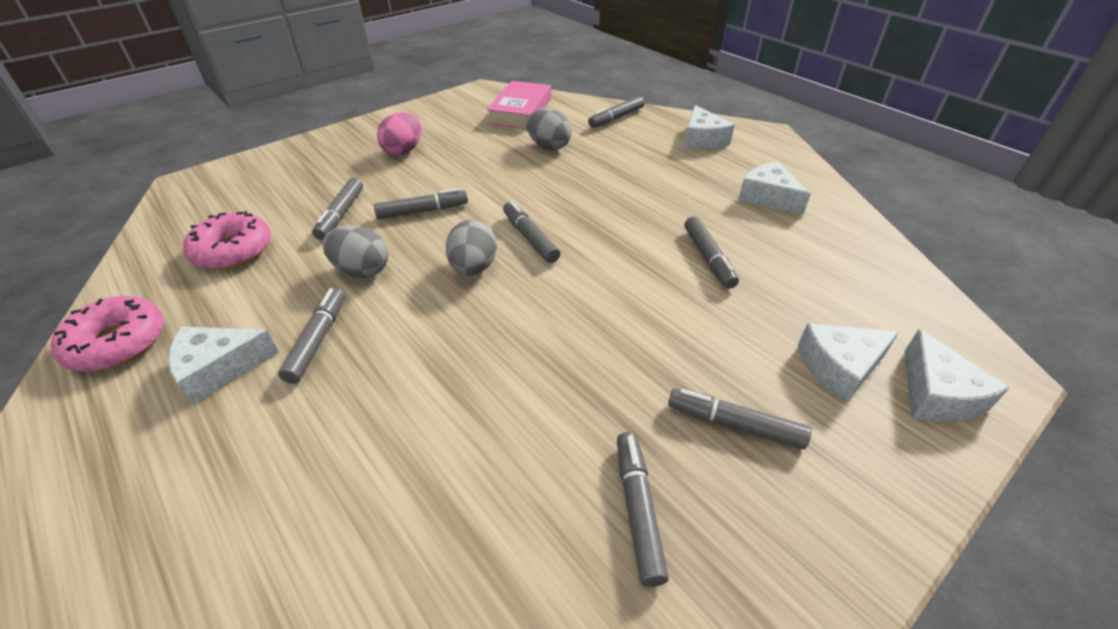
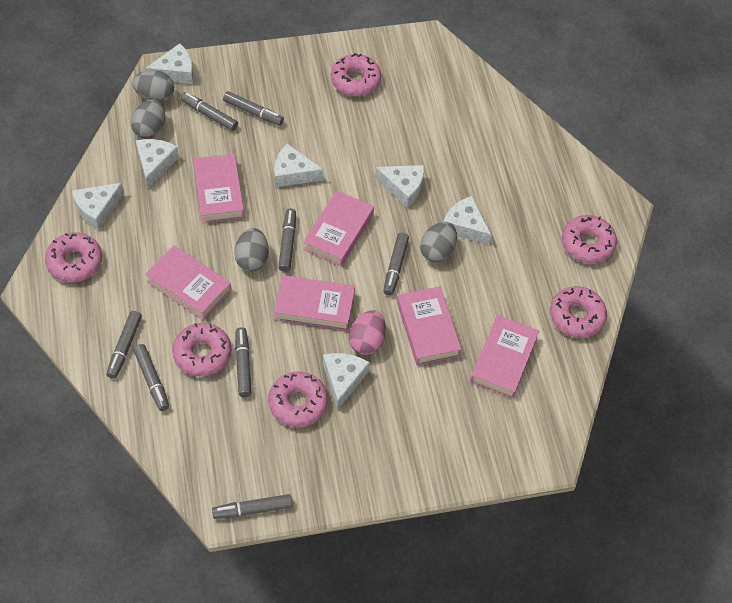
grey egg: [322,225,388,278] [446,220,497,276] [526,109,571,150] = 3 -> [131,99,165,139] [132,70,174,102] [234,228,269,271] [420,222,457,262] = 4
pink book: [486,81,551,129] = 1 -> [145,245,231,320] [193,154,244,223] [274,275,355,331] [303,190,374,267] [397,286,461,366] [470,315,539,399] = 6
pink donut: [51,296,164,372] [183,211,271,270] = 2 -> [45,232,102,282] [172,323,232,377] [268,372,328,427] [331,53,381,97] [550,286,607,338] [562,215,617,263] = 6
white cheese: [168,327,279,405] [684,105,735,149] [738,161,811,215] [797,323,899,403] [904,329,1009,422] = 5 -> [72,183,124,230] [136,139,179,189] [145,43,194,84] [274,143,323,187] [323,353,370,410] [375,165,424,208] [443,196,491,245] = 7

